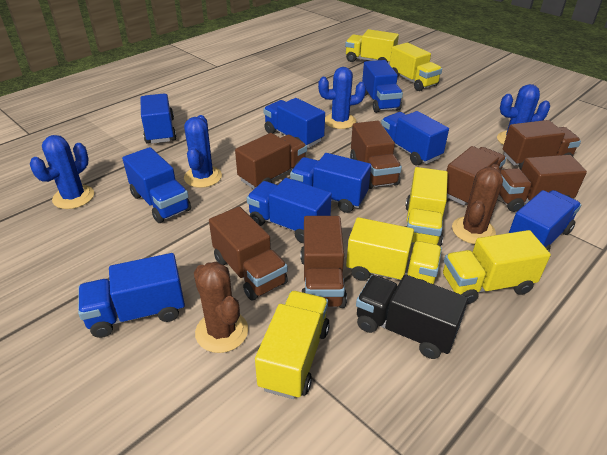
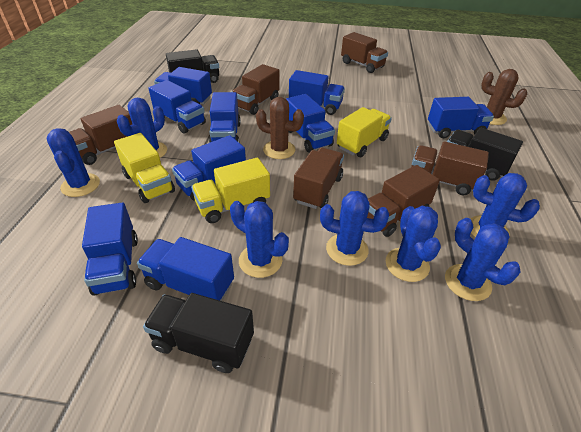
black truck: [356,274,468,359] = 1 -> [143,293,254,373] [166,49,219,83] [447,128,523,181] = 3
blue cactus: [30,135,94,209] [184,115,222,188] [318,67,366,129] [497,84,550,145] = 4 -> [46,128,100,197] [117,98,167,158] [230,201,289,278] [320,191,389,266] [386,206,441,282] [445,218,520,301] [471,173,540,238] = 7
brown truck: [209,206,288,300] [235,133,307,189] [301,216,347,308] [350,121,402,189] [447,146,506,205] [499,155,587,212] [503,120,581,169] = 7 -> [69,105,132,165] [232,64,280,115] [293,147,344,209] [341,32,388,73] [367,165,440,237] [411,141,489,195] = 6
yellow truck: [255,291,330,399] [345,29,399,64] [346,217,442,284] [390,43,442,91] [404,167,448,247] [443,230,551,305] = 6 -> [114,133,175,203] [191,158,270,223] [337,107,392,157] = 3

